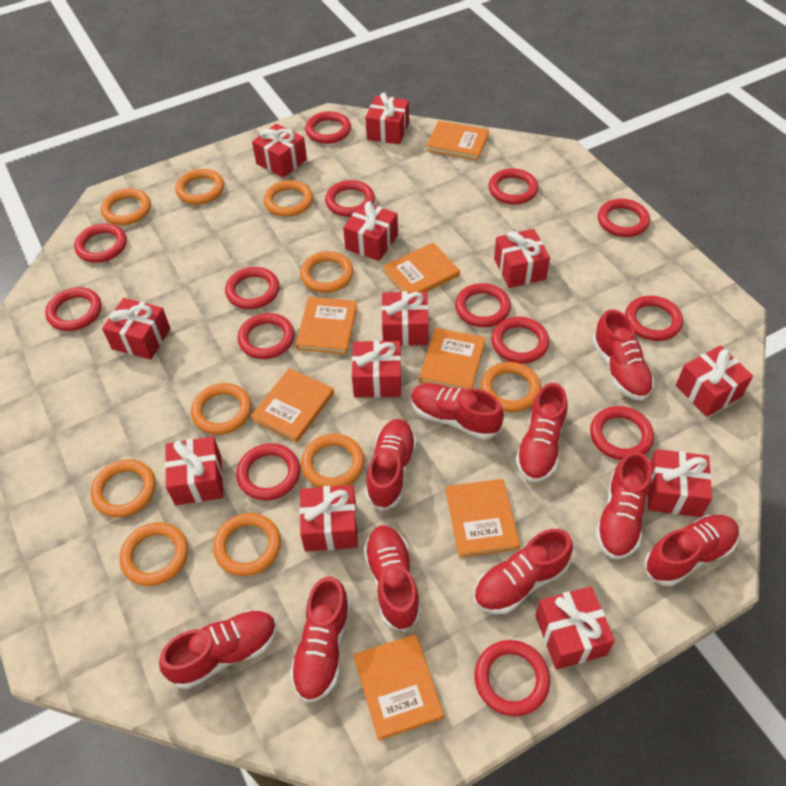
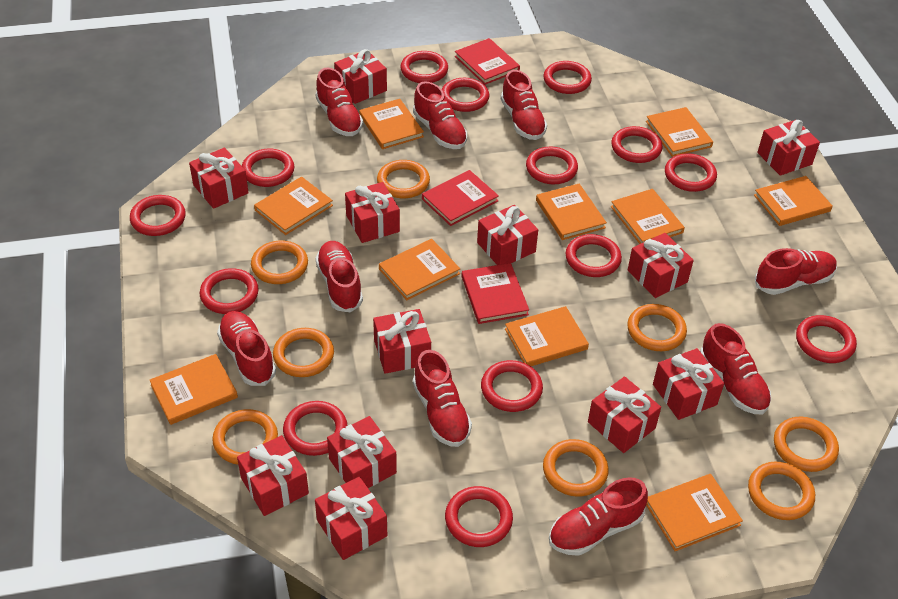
orange book: [251,368,334,443] [296,297,357,354] [353,634,444,741] [383,242,460,292] [419,328,485,389] [426,121,489,161] [446,479,520,558] = 7 -> [149,354,238,425] [254,177,333,235] [359,99,424,149] [379,239,460,300] [505,306,589,366] [536,184,607,240] [611,189,685,244] [646,107,713,157] [646,474,743,551] [754,176,833,226] = 10
orange ring: [90,459,156,518] [101,188,151,225] [119,522,188,586] [175,169,224,204] [191,383,252,435] [213,513,281,576] [263,180,313,217] [300,251,354,293] [301,434,364,487] [481,362,541,412] = 10 -> [212,409,278,465] [251,240,308,284] [273,328,334,377] [377,160,430,198] [543,439,609,497] [627,304,687,351] [748,462,815,520] [774,417,839,472] = 8
red book: none = 0 -> [422,170,499,226] [455,38,520,85] [461,263,529,324] = 3
red shoe: [159,610,277,689] [290,576,351,703] [363,526,421,632] [365,419,417,511] [411,383,504,440] [473,529,573,614] [516,383,568,482] [592,309,654,401] [595,452,652,559] [644,515,739,586] = 10 -> [217,311,276,386] [315,68,363,136] [315,241,363,313] [413,81,467,149] [413,350,472,447] [501,70,547,140] [549,477,648,556] [700,323,771,414] [755,248,837,295] = 9

